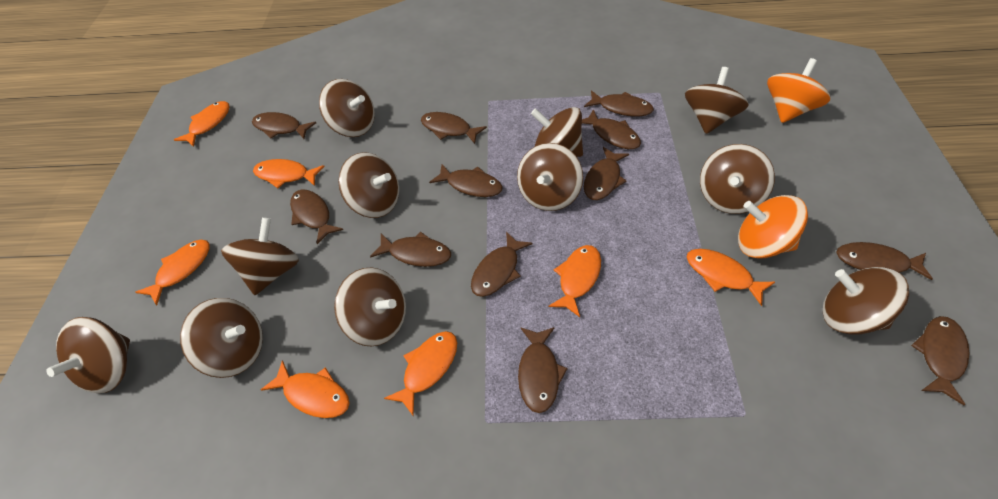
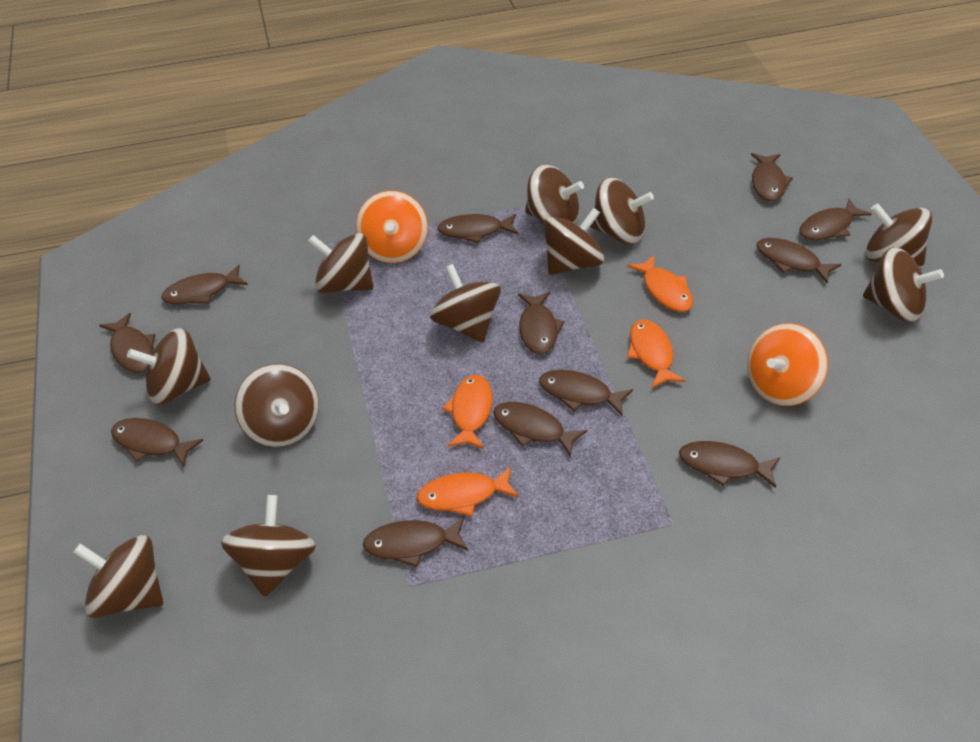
orange fish: [136,240,210,306] [174,101,230,147] [253,159,325,188] [261,360,350,418] [384,331,457,415] [548,245,601,317] [687,249,775,306] = 7 -> [416,466,519,516] [442,375,492,449] [627,255,693,312] [627,320,686,388] = 4

